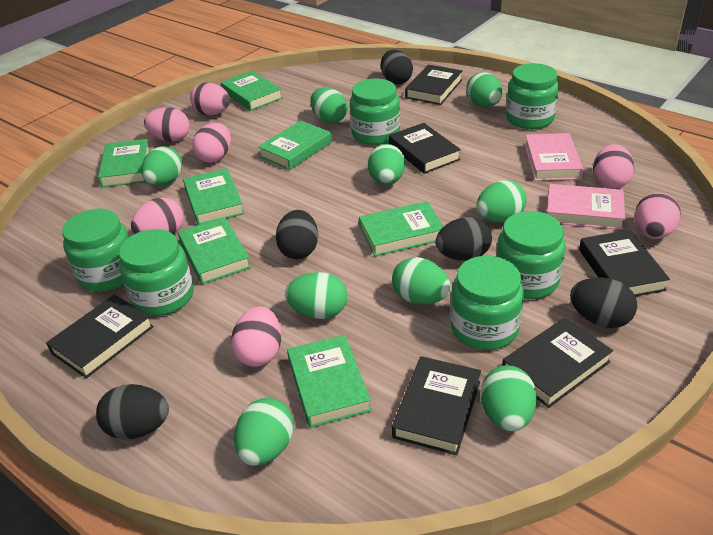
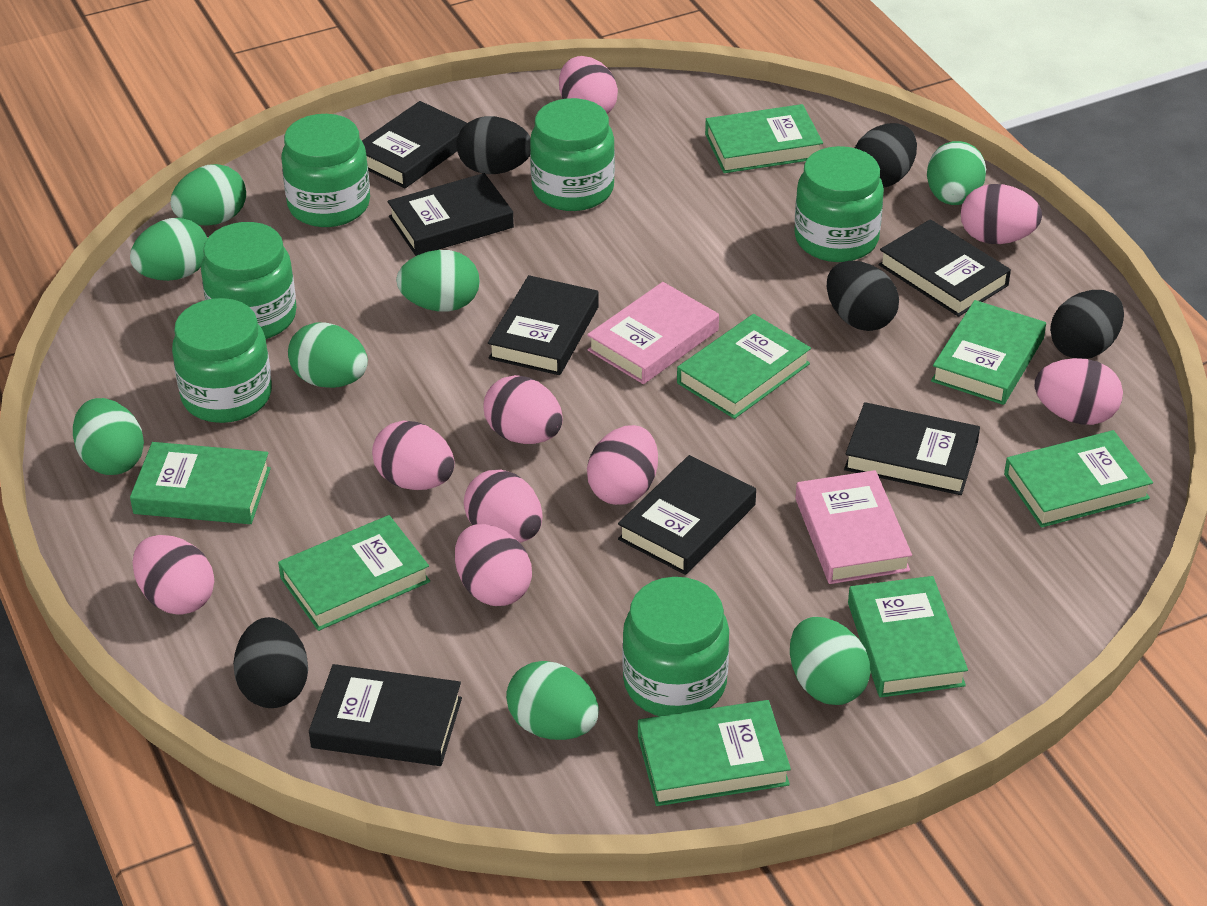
black book: [46,294,154,378] [389,123,461,174] [392,356,481,455] [405,65,463,105] [502,317,613,408] [579,230,670,297] = 6 -> [309,664,462,766] [362,101,467,188] [388,173,514,256] [488,275,599,375] [618,455,756,575] [844,402,980,495] [879,219,1011,317] = 7
green book: [98,139,150,187] [178,217,251,284] [183,168,244,225] [221,71,282,111] [258,120,332,170] [287,335,371,428] [359,201,444,256] = 7 -> [130,442,271,524] [278,515,430,631] [638,700,791,806] [677,314,811,419] [705,104,823,173] [848,576,968,698] [931,300,1046,405] [1004,430,1153,528] = 8
green egg: [141,146,183,186] [234,398,294,466] [285,272,348,319] [310,87,348,124] [368,144,405,185] [392,257,451,305] [466,72,502,107] [476,180,527,222] [481,365,537,431] = 9 -> [73,398,144,475] [130,218,208,281] [171,164,246,226] [288,322,368,388] [396,250,480,312] [506,661,599,740] [790,617,870,705] [927,141,986,205] = 8
pink egg: [131,198,184,234] [144,107,190,142] [190,82,230,115] [192,123,231,163] [231,306,282,367] [593,144,634,189] [634,192,681,239] = 7 -> [132,535,214,615] [372,421,455,490] [455,524,532,606] [464,470,543,543] [483,375,563,444] [559,56,618,114] [587,425,658,505] [961,184,1042,244] [1035,358,1123,425] = 9

